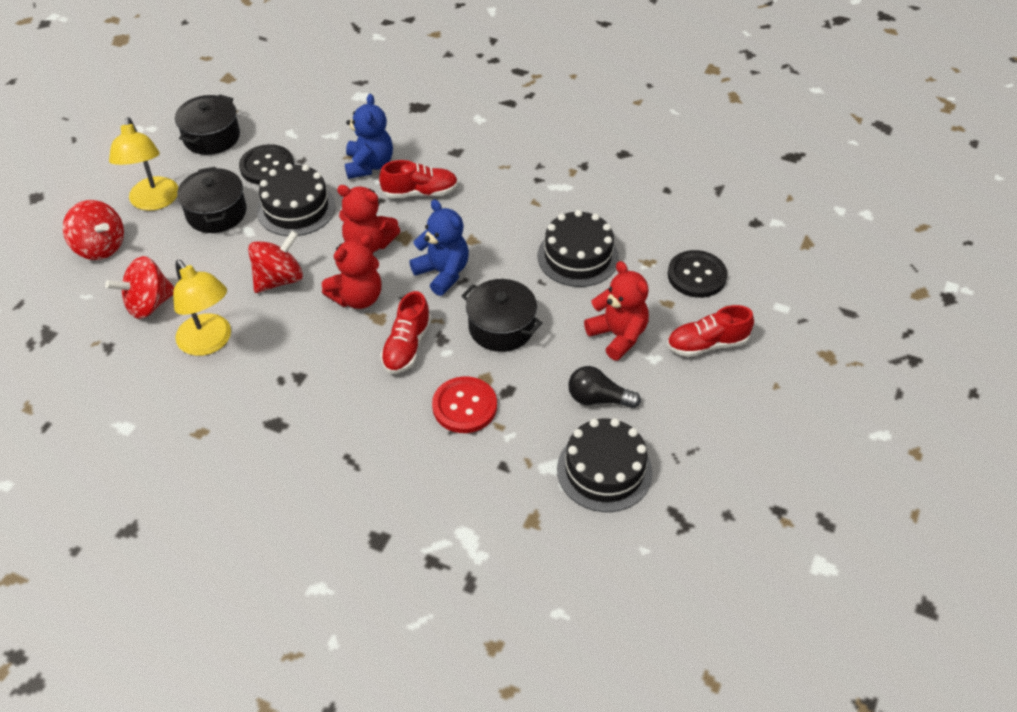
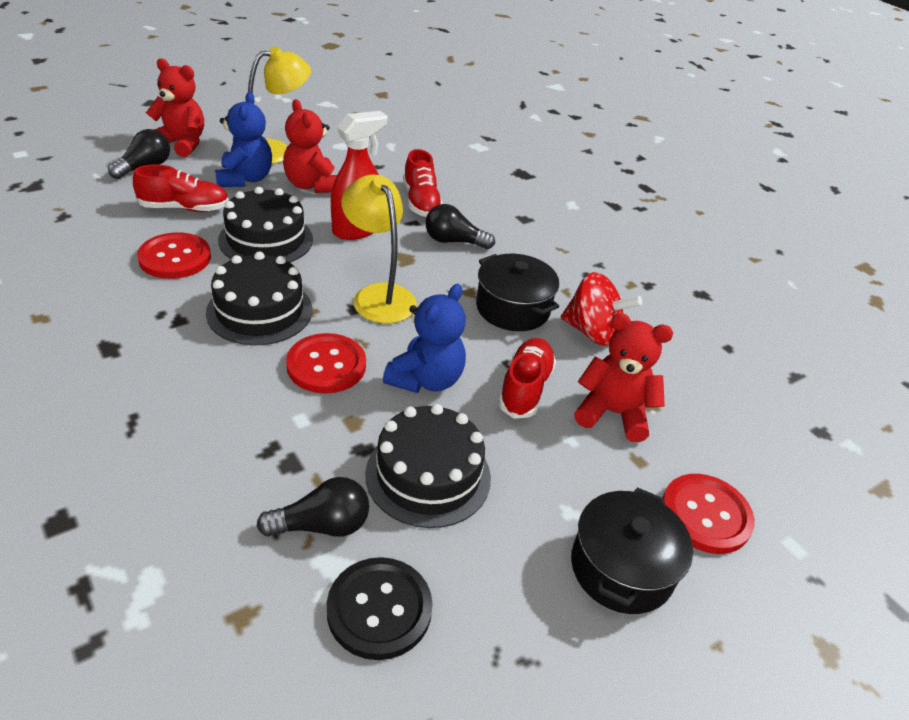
black button: [239,144,294,185] [668,250,727,298] = 2 -> [327,557,433,660] = 1
black light bulb: [568,366,641,408] = 1 -> [108,129,170,179] [257,477,369,537] [425,204,495,249] = 3
black pot: [175,94,240,155] [177,167,246,233] [461,279,542,352] = 3 -> [476,254,559,331] [571,487,693,614] = 2
red button: [432,376,497,433] = 1 -> [137,232,211,279] [286,333,366,394] [662,474,755,554] = 3
red spinning top: [63,200,124,260] [105,256,175,319] [248,230,303,293] = 3 -> [561,272,642,346] = 1
red spray bottle: none = 0 -> [331,111,387,240] = 1

